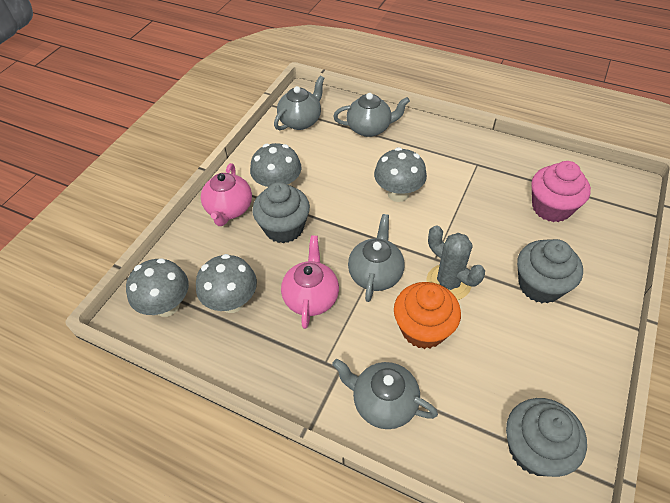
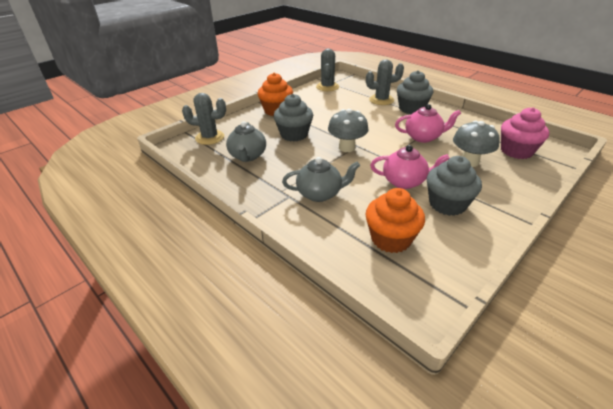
grey cactus: [426,226,485,300] = 1 -> [182,93,226,145] [316,48,339,91] [366,59,404,105] = 3
grey mushroom: [126,258,189,317] [196,254,257,313] [250,143,301,187] [374,147,427,202] = 4 -> [328,109,369,152] [453,121,500,167] = 2
grey teapot: [274,76,324,130] [332,359,438,429] [333,93,410,137] [348,214,405,302] = 4 -> [226,122,266,162] [282,157,360,202] = 2
orange cupcake: [394,282,461,349] = 1 -> [258,73,293,116] [365,188,425,253] = 2

